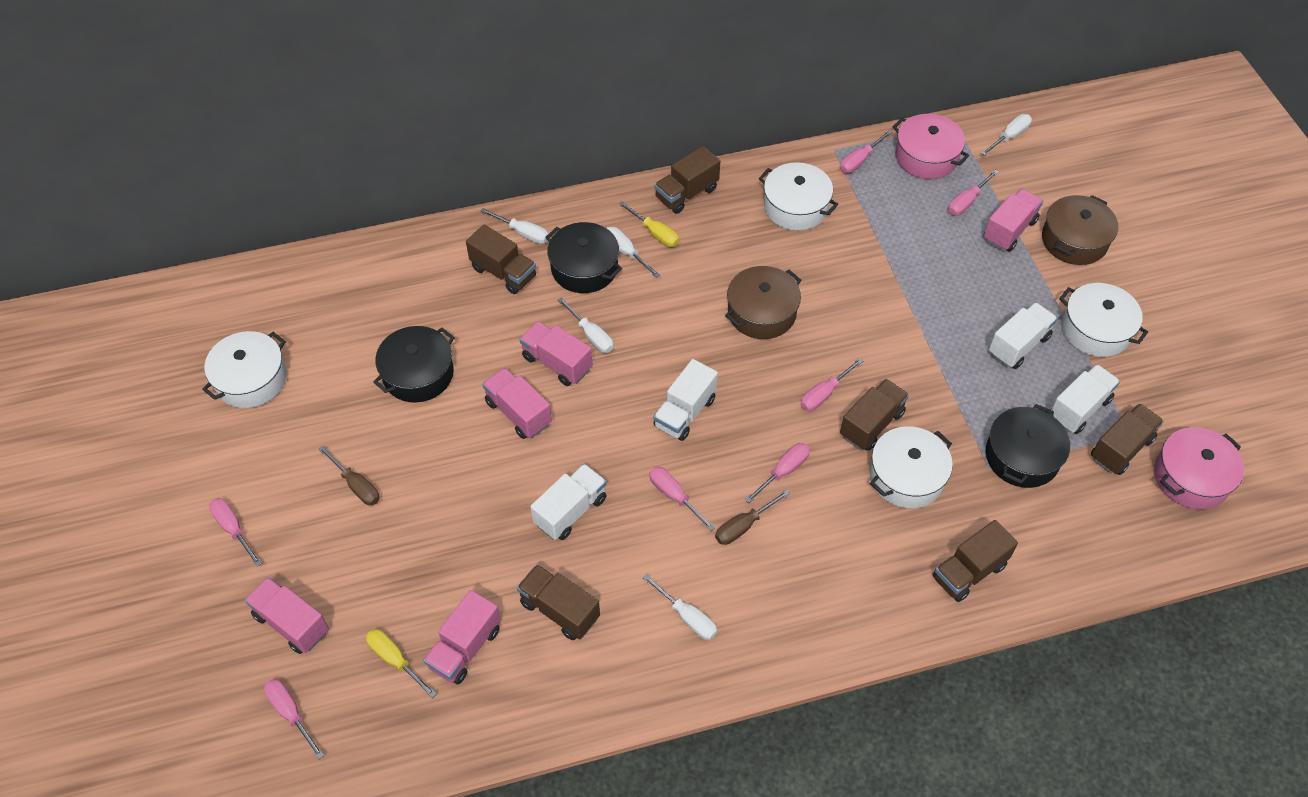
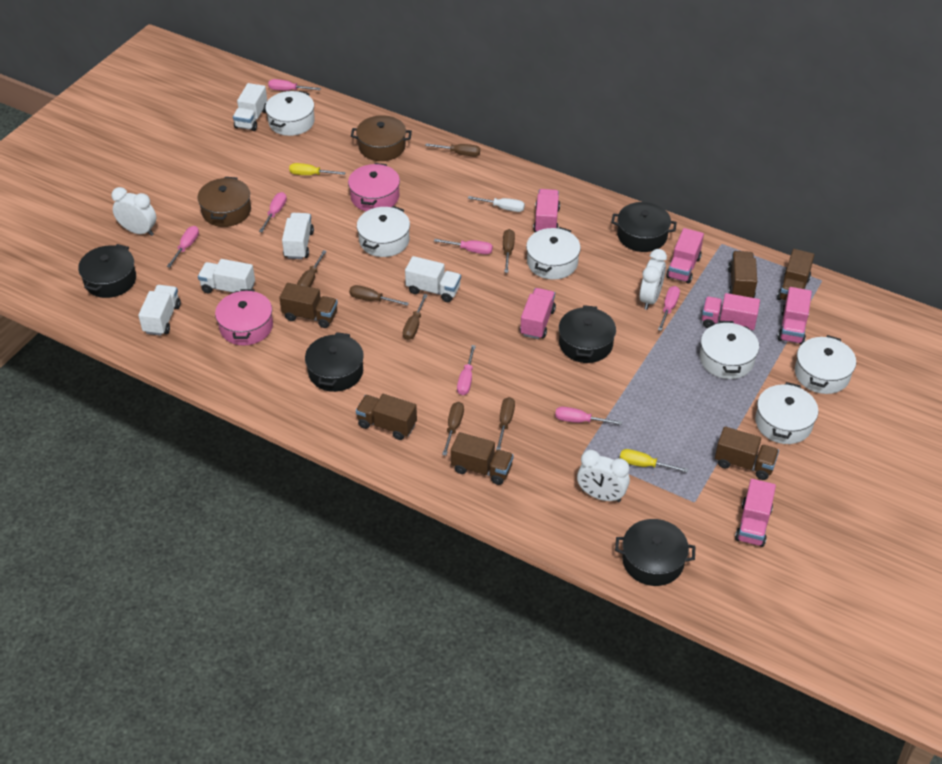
black pot: [373,326,455,403] [545,222,622,293] [986,404,1070,488] = 3 -> [78,244,136,298] [305,332,364,392] [559,305,616,363] [611,202,677,252] [615,519,695,586] = 5
brown screwdriver: [319,446,380,505] [715,490,790,545] = 2 -> [297,250,327,287] [349,285,409,306] [403,294,428,340] [425,143,480,156] [442,402,464,456] [496,397,515,450] [503,229,515,273] = 7
pink truck: [245,577,329,654] [423,590,501,684] [482,368,552,439] [519,321,593,386] [983,189,1043,252] = 5 -> [520,288,556,339] [533,189,560,232] [666,228,704,284] [702,293,760,331] [735,479,776,547] [778,287,812,345] = 6
white clock: none = 0 -> [111,187,156,236] [577,450,630,502] [639,249,667,310] = 3
white pot: [202,331,287,408] [759,162,838,231] [870,426,953,508] [1059,283,1148,357] = 4 -> [265,91,315,136] [357,206,410,257] [526,227,581,280] [700,321,759,379] [755,382,818,444] [795,335,856,394] = 6
white screwdriver: [481,208,548,244] [558,297,614,353] [607,227,660,278] [642,574,717,640] [981,114,1032,156] = 5 -> [468,196,525,212] = 1
white truck: [530,464,607,540] [653,359,718,441] [989,302,1058,369] [1050,364,1120,434] = 4 -> [138,285,181,336] [198,259,255,293] [233,83,267,131] [282,213,314,259] [405,256,461,302] = 5

